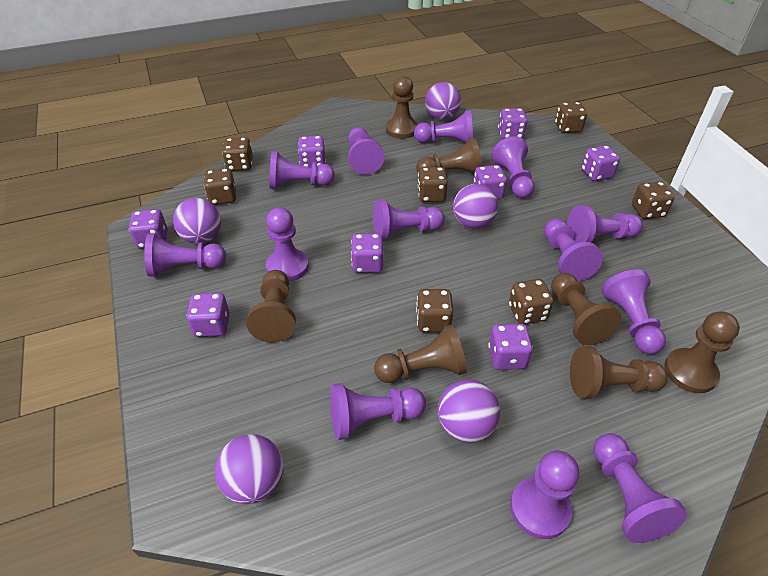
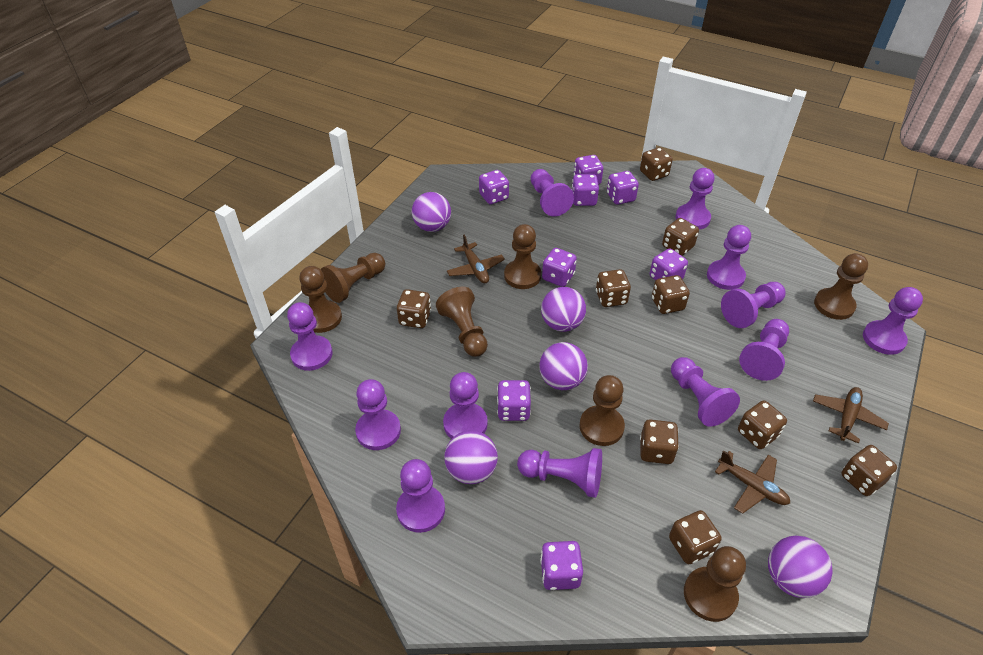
brown dice: [204,168,236,205] [222,137,253,171] [416,289,453,332] [418,167,448,202] [509,279,554,324] [555,102,587,133] [632,182,674,219] = 7 -> [397,289,431,328] [596,269,631,307] [640,147,673,181] [640,420,679,464] [652,275,690,314] [662,218,699,256] [669,510,721,564] [738,400,787,449] [841,445,897,496] = 9
brown plane: none = 0 -> [447,235,505,283] [715,450,790,514] [813,387,889,443] = 3
purple pawn: [144,233,226,277] [266,207,309,282] [269,151,335,189] [330,383,426,440] [348,127,384,175] [373,200,445,240] [414,110,473,143] [492,136,535,198] [510,451,579,539] [544,219,603,281] [567,205,643,243] [593,433,687,543] [602,269,666,354] = 13 -> [287,302,332,371] [355,379,401,450] [396,459,445,533] [443,372,488,439] [517,448,602,498] [531,169,574,216] [671,357,740,427] [675,168,714,230] [707,225,751,290] [721,282,786,328] [739,319,789,381] [863,287,923,355] = 12

